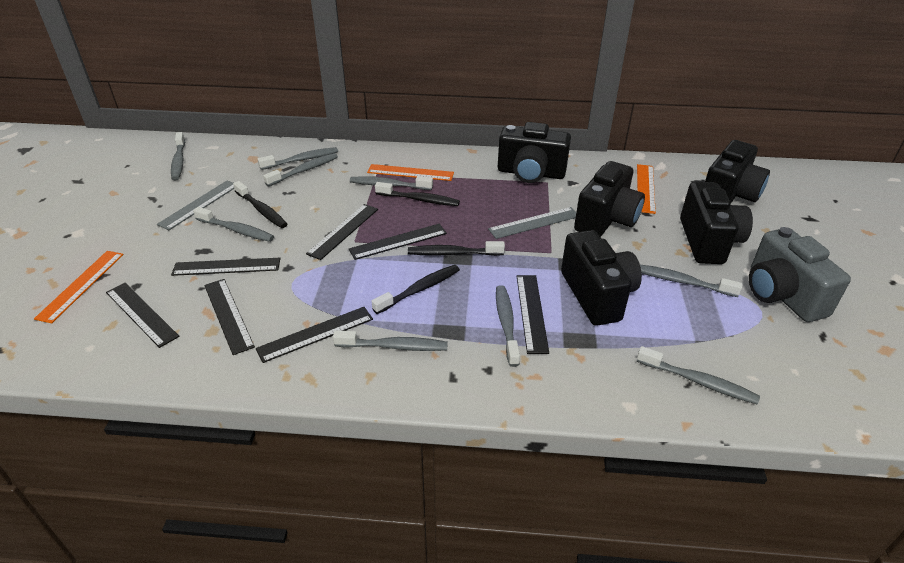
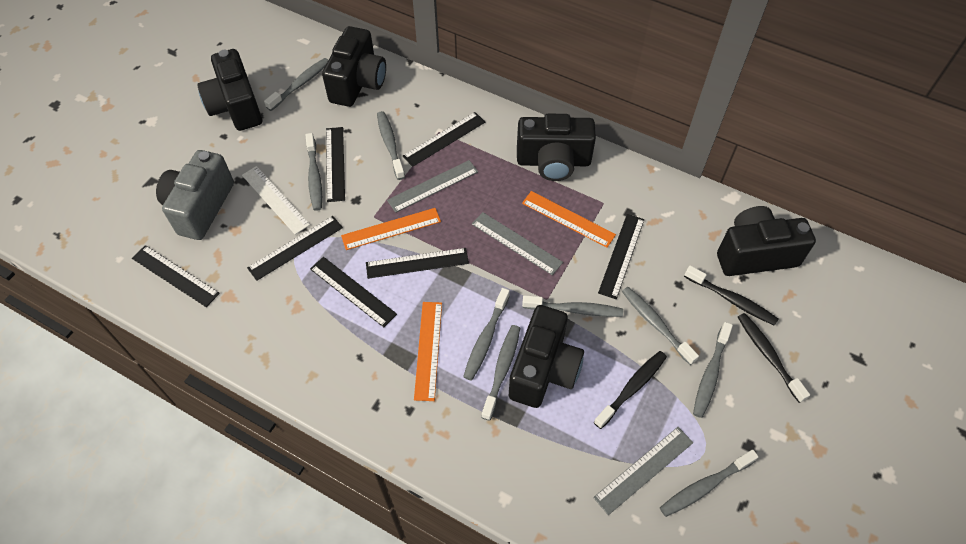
black toothbrush: [233,181,287,228] [372,265,460,314] [375,182,460,206] [408,241,505,256] = 4 -> [594,351,667,429] [684,265,778,326] [738,313,810,403] = 3
grey ruler: [157,180,234,230] [488,207,576,239] = 2 -> [387,160,478,213] [472,212,563,275] [593,427,693,515] = 3
white ruler: none = 0 -> [242,166,310,235] = 1

